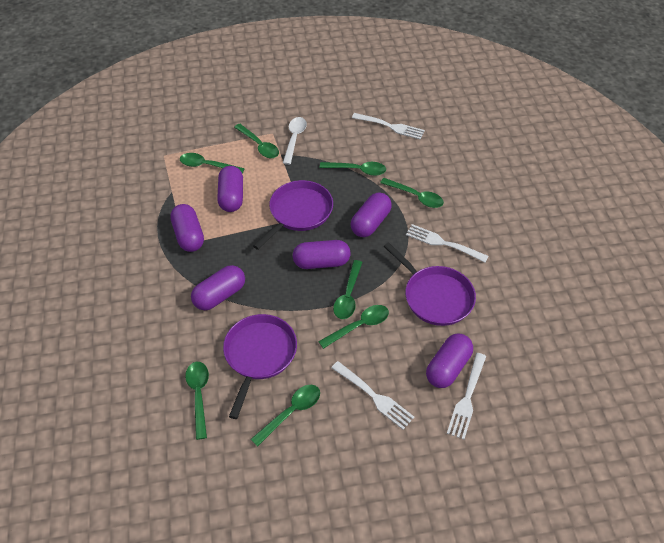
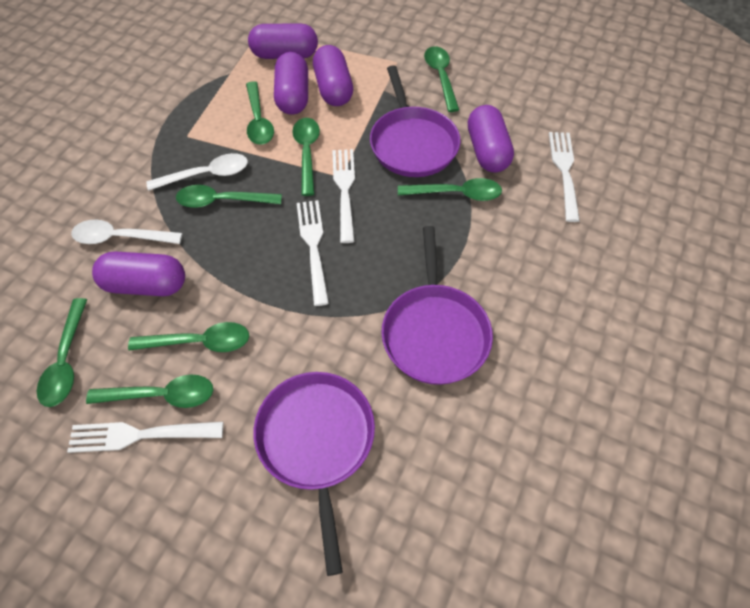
purple capsule: [170,204,204,252] [191,265,245,310] [217,166,243,212] [293,240,351,269] [351,193,392,237] [426,334,473,388] = 6 -> [92,251,185,296] [248,23,318,59] [274,52,308,115] [313,45,353,106] [468,105,514,172] = 5
white spoon: [283,117,307,165] = 1 -> [71,219,182,244] [146,153,248,191] = 2

